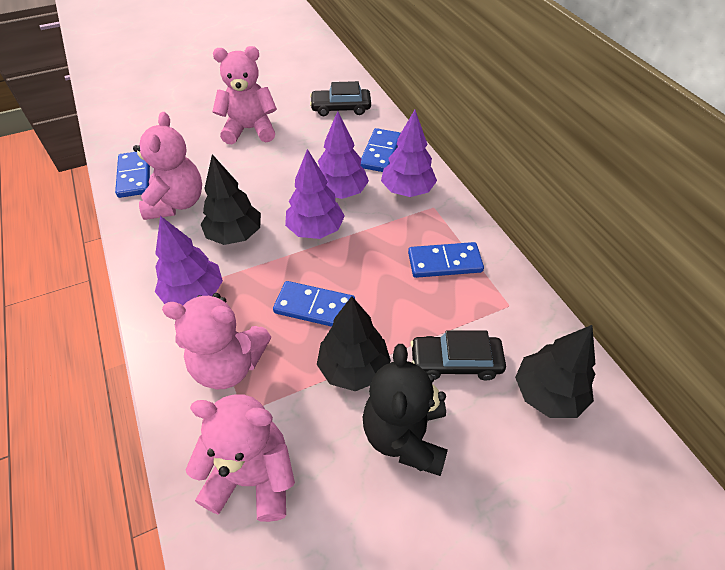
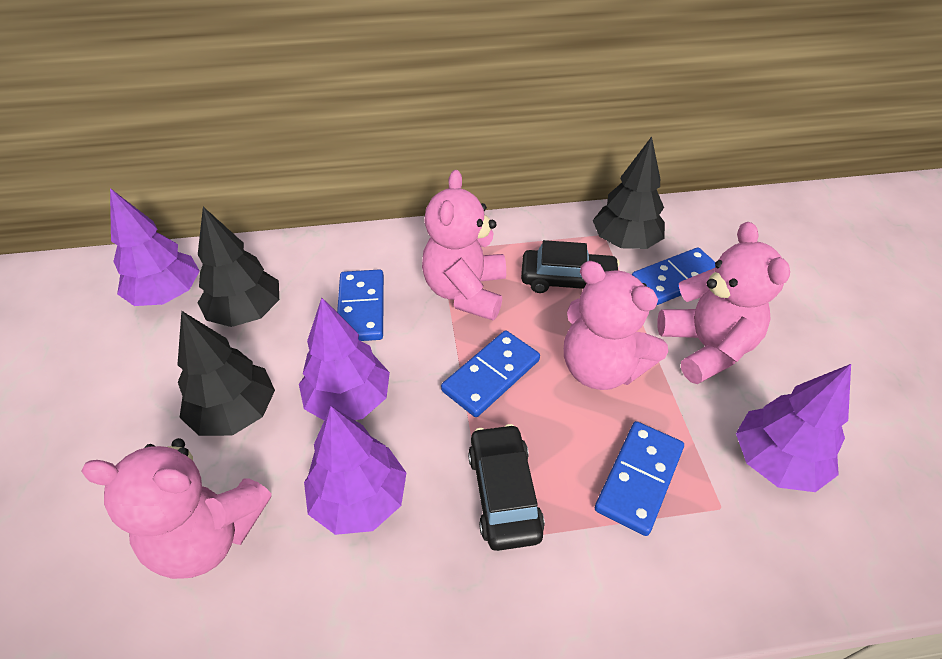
black teddy bear: [363,344,448,476] = 1 -> none = 0

